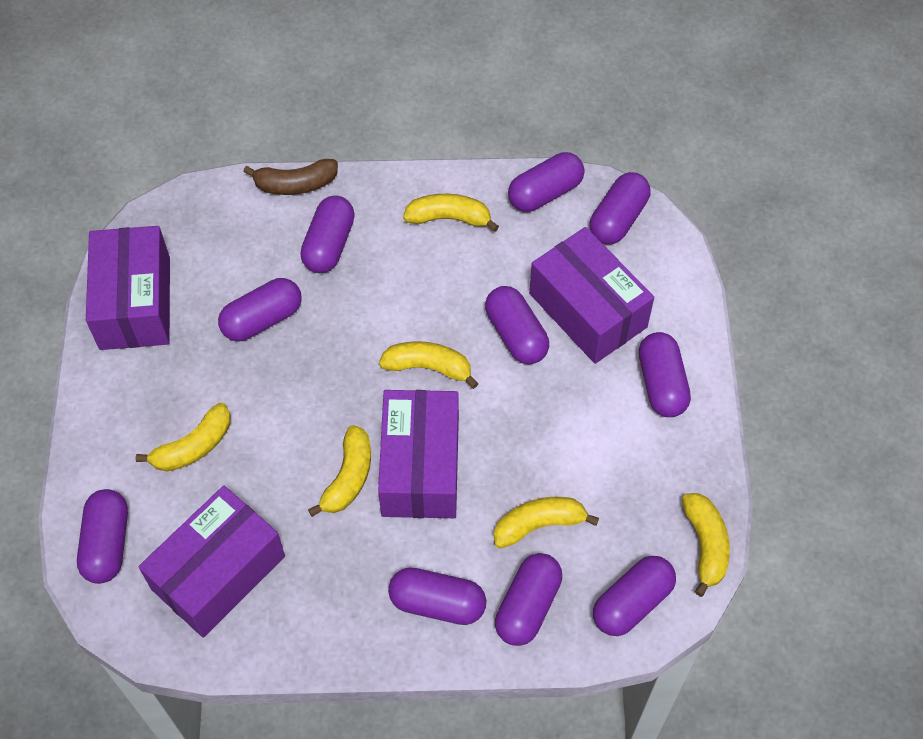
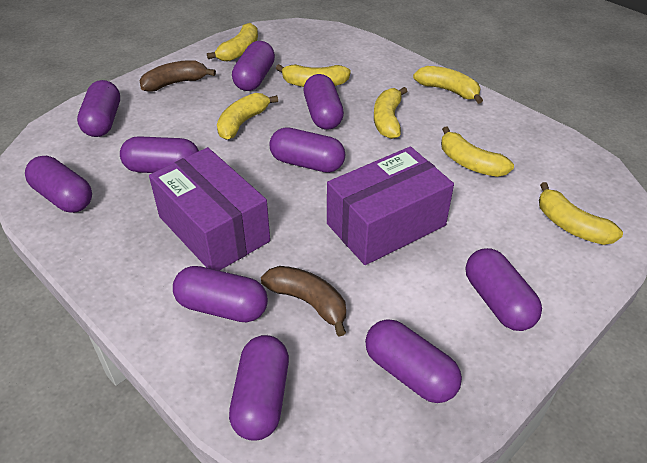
brown banana: [243,159,338,195] = 1 -> [140,60,216,92] [261,266,346,336] = 2
purple box: [86,226,170,350] [138,486,285,638] [378,390,459,518] [529,227,654,364] = 4 -> [149,147,270,271] [327,146,454,265] = 2
yellow banana: [135,403,231,471] [308,425,371,517] [379,341,479,389] [403,194,499,232] [494,497,599,549] [682,493,730,597] = 6 -> [207,23,258,62] [217,93,278,140] [276,64,351,87] [374,87,407,139] [413,66,483,104] [441,127,514,177] [539,182,623,245] = 7

